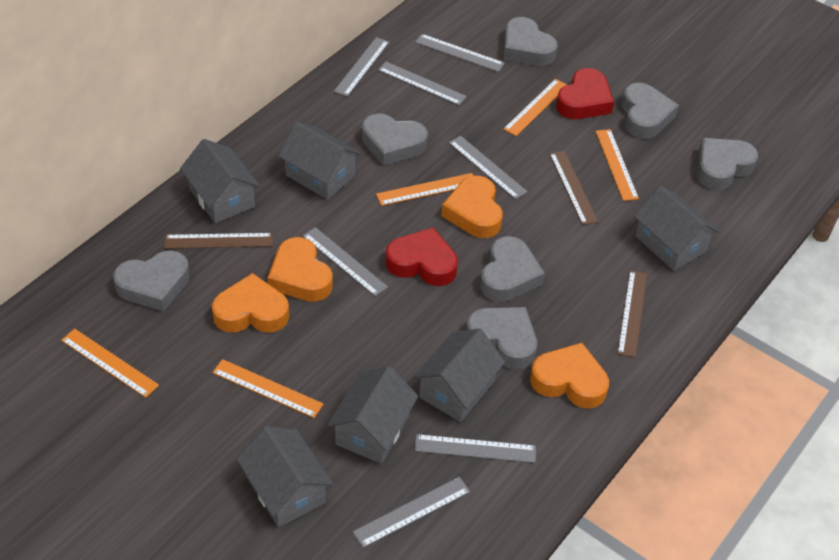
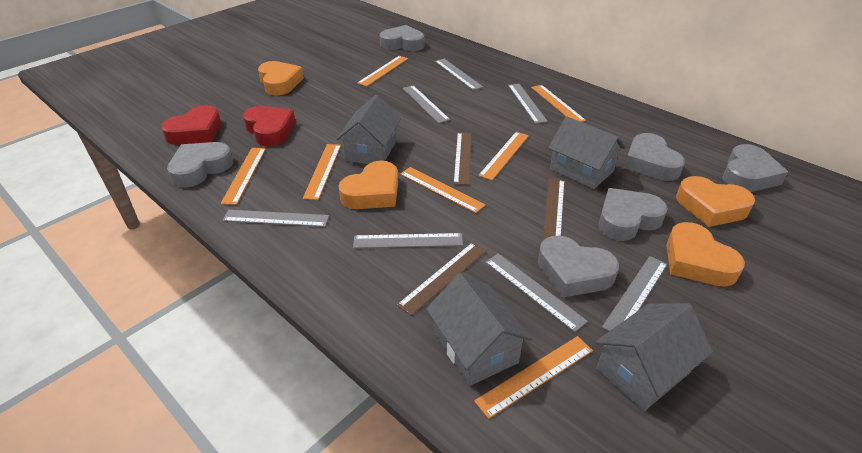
grey heart: [113,250,190,312] [362,113,428,166] [466,307,537,369] [480,236,545,302] [504,17,558,66] [621,83,679,139] [697,138,758,190] = 7 -> [167,142,233,188] [380,25,424,51] [538,236,619,298] [598,188,668,241] [624,133,685,181] [722,144,788,192] = 6
grey house: [180,139,260,224] [237,426,333,527] [279,122,361,200] [327,366,418,464] [413,328,505,422] [634,186,719,271] = 6 -> [337,95,401,164] [426,273,532,386] [548,116,625,189] [595,303,713,411] = 4
orange ruler: [61,329,159,398] [212,359,323,418] [376,173,473,206] [503,79,567,136] [595,129,639,201] = 5 -> [221,148,266,205] [303,144,341,200] [357,56,408,86] [400,167,486,213] [474,336,593,419] [478,132,529,180] [531,85,586,122] = 7

